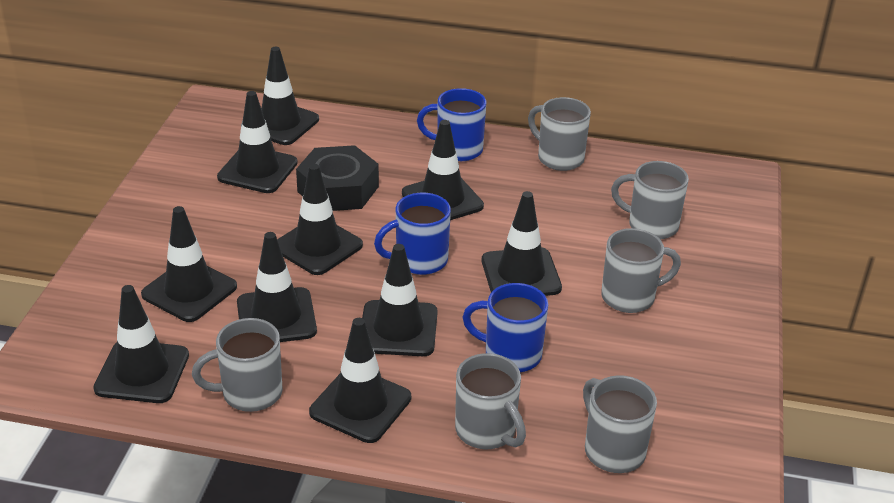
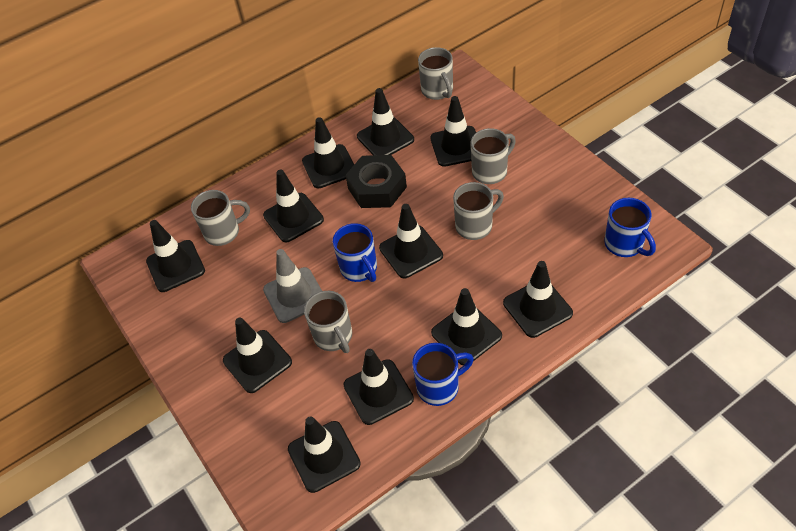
black traffic cone: [93,285,189,403] [141,206,237,322] [217,91,298,193] [237,232,317,342] [241,47,319,145] [277,164,363,275] [309,318,411,443] [362,244,438,356] [402,120,484,220] [482,191,562,296] = 10 -> [146,220,205,292] [223,318,292,393] [263,170,324,242] [288,416,361,493] [302,117,354,188] [343,349,414,425] [357,88,414,155] [379,204,443,278] [430,96,476,167] [431,288,502,365] [503,261,573,338] = 11
grey mug: [192,318,283,412] [455,353,526,449] [528,97,591,171] [583,375,657,473] [601,228,681,313] [611,161,689,239] = 6 -> [191,190,250,246] [304,291,352,353] [418,47,453,100] [453,182,504,240] [471,128,516,184] = 5
grey traffic cone: none = 0 -> [263,249,322,323] = 1

